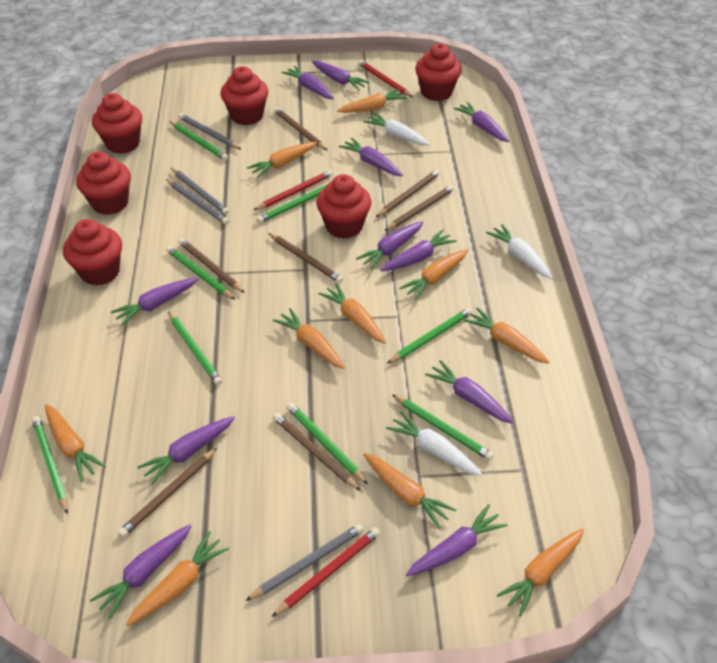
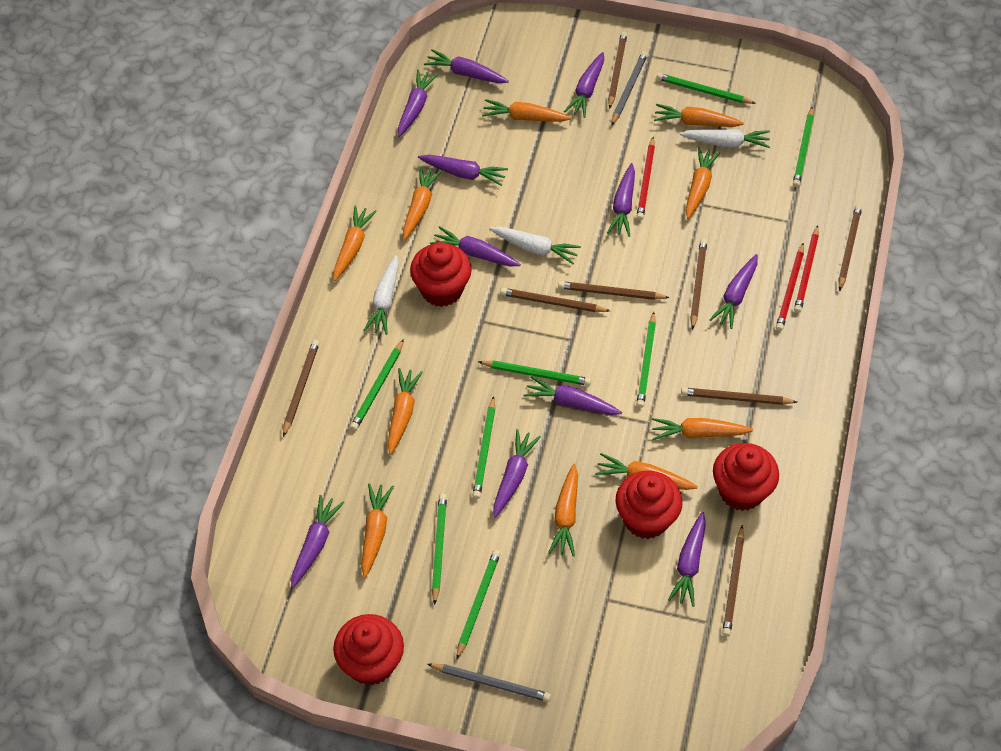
brown pencil: [118,448,217,538] [179,238,245,293] [268,233,343,283] [273,413,361,491] [274,107,328,151] [376,170,440,217] [384,185,454,231] = 7 -> [283,340,319,437] [500,288,610,312] [558,281,670,300] [608,32,627,109] [681,388,797,405] [690,239,707,330] [722,525,744,637] [839,205,862,291] = 8
grey pencil: [166,179,229,225] [171,168,229,215] [179,113,242,150] [245,524,364,601] = 4 -> [427,664,551,702] [611,51,648,126] = 2
red cupcake: [63,219,122,286] [76,151,131,215] [92,93,142,154] [220,66,268,125] [316,174,371,239] [415,43,462,101] = 6 -> [333,614,404,686] [410,242,472,307] [615,471,683,539] [713,443,779,511] = 4

